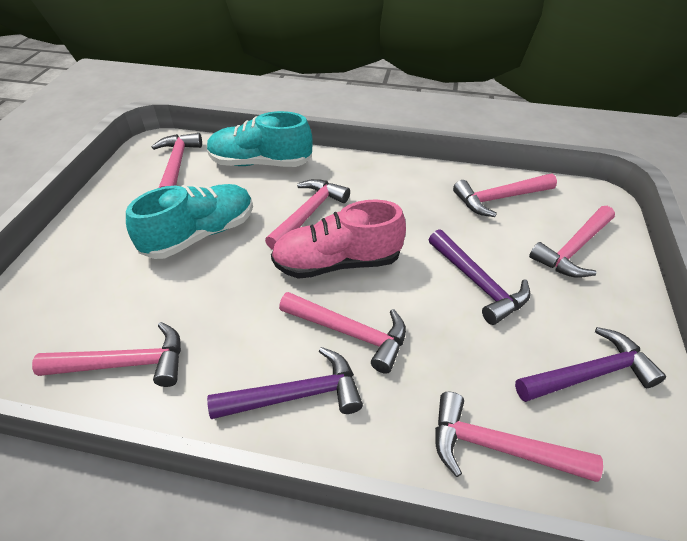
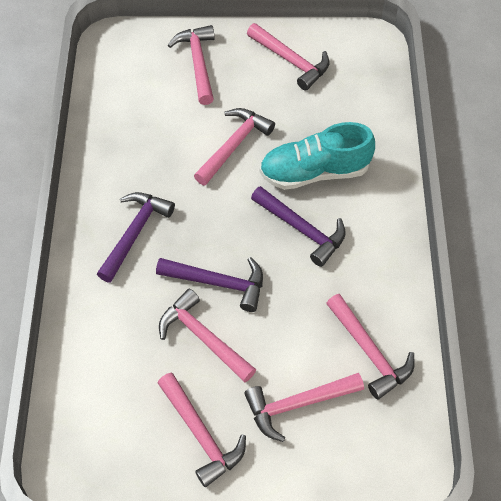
pink shoe: [271,199,406,279] = 1 -> none = 0
turquoise shoe: [126,184,253,259] [207,111,313,167] = 2 -> [260,122,375,190] = 1

